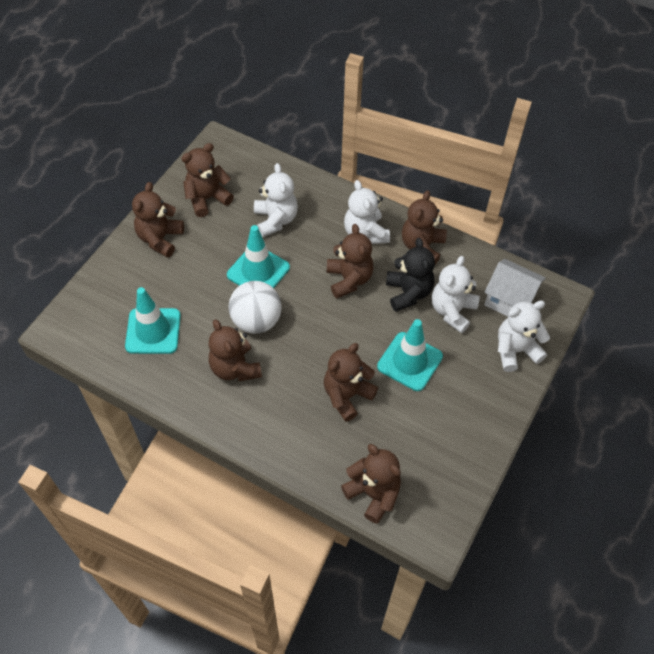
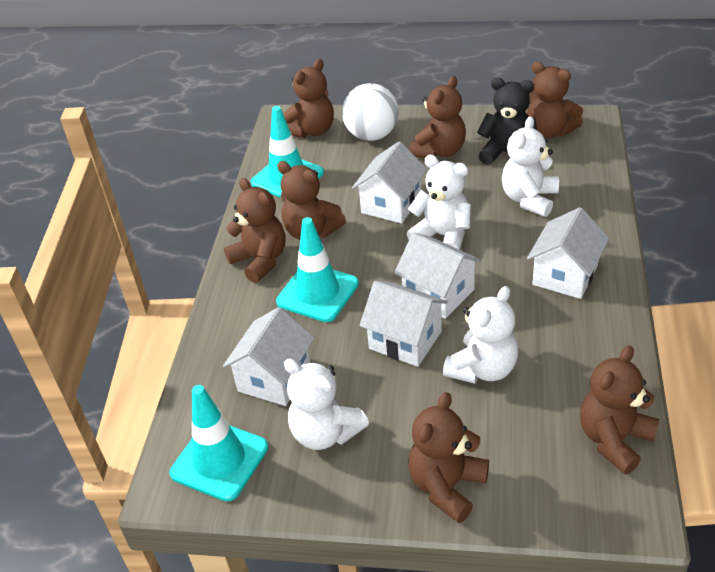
white house: [484,259,546,316] = 1 -> [223,307,314,406] [352,142,427,224] [360,281,448,367] [394,232,482,319] [527,207,609,299] = 5

